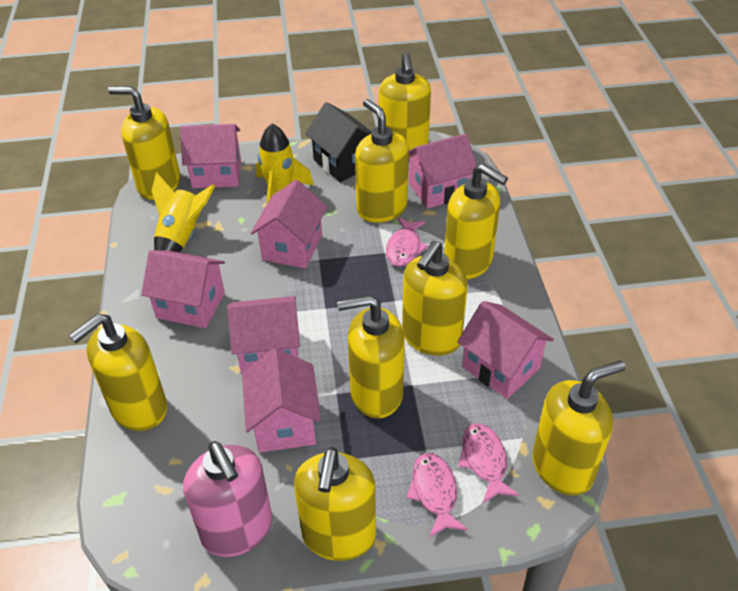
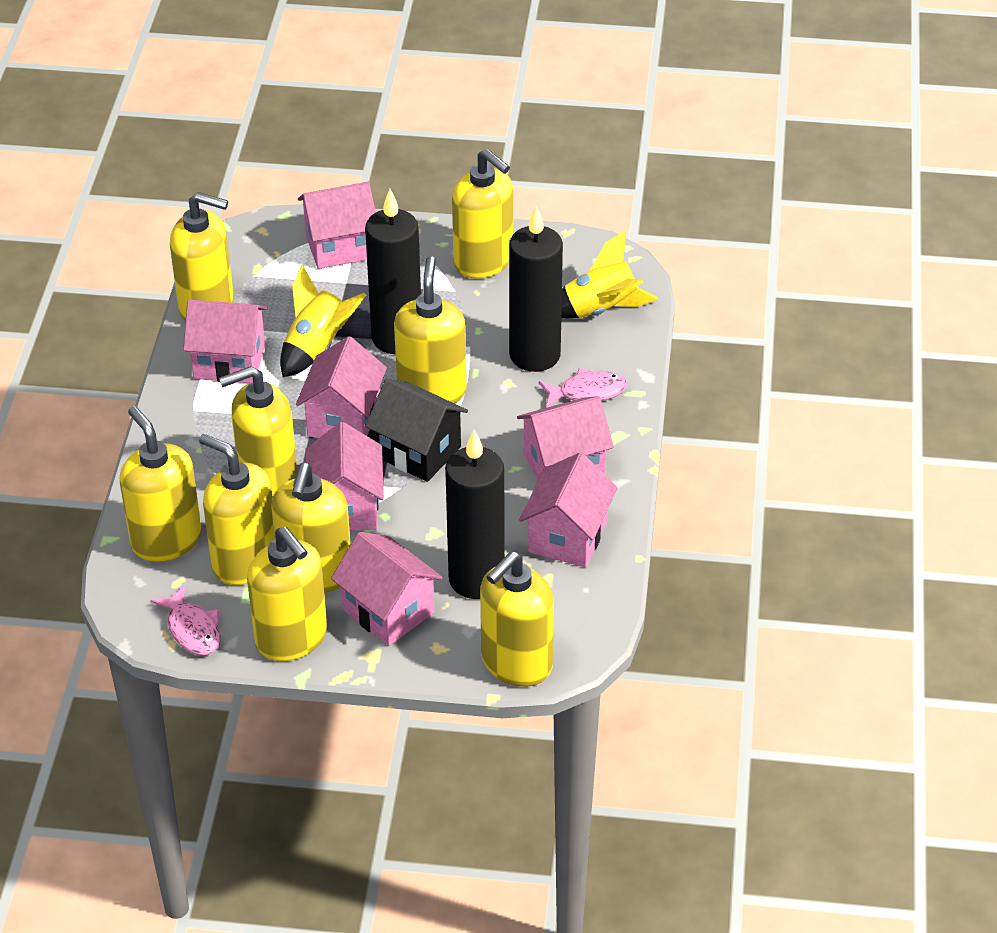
black candle: none = 0 -> [365,189,421,354] [445,430,505,599] [509,205,563,372] = 3
pink fish: [386,217,428,267] [407,453,468,538] [458,423,519,504] = 3 -> [150,584,221,656] [539,368,627,408] = 2
pink soap dispenser: [184,441,272,557] = 1 -> none = 0

